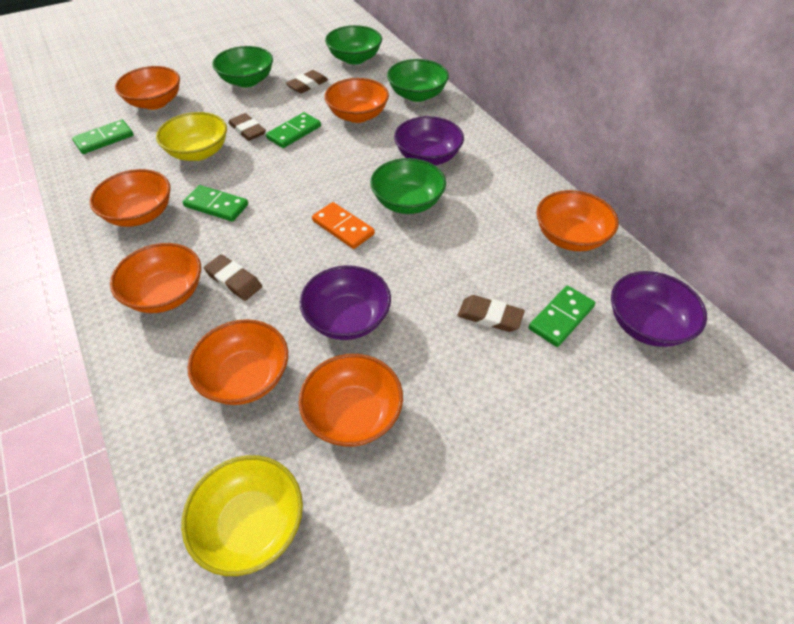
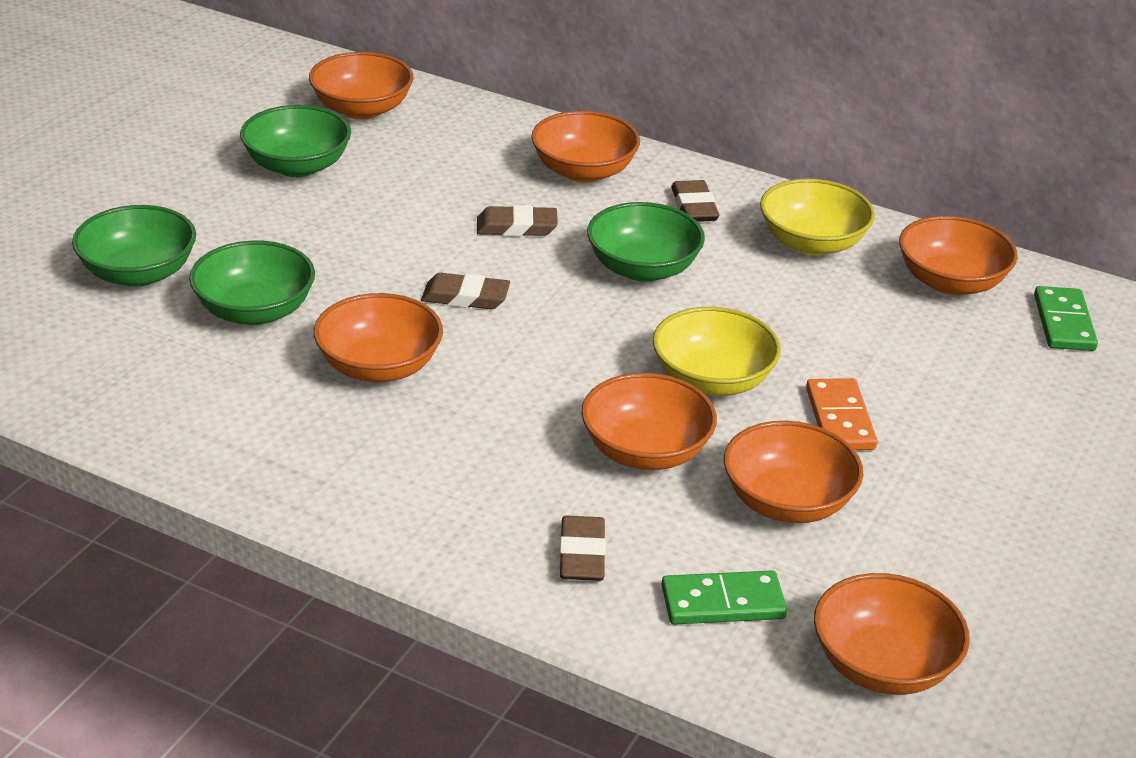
green domino: [72,120,134,154] [183,185,248,222] [266,112,321,148] [529,286,595,347] = 4 -> [662,571,787,625] [1034,286,1098,351] = 2
purple bowl: [300,265,391,340] [394,116,464,165] [611,271,707,347] = 3 -> none = 0

